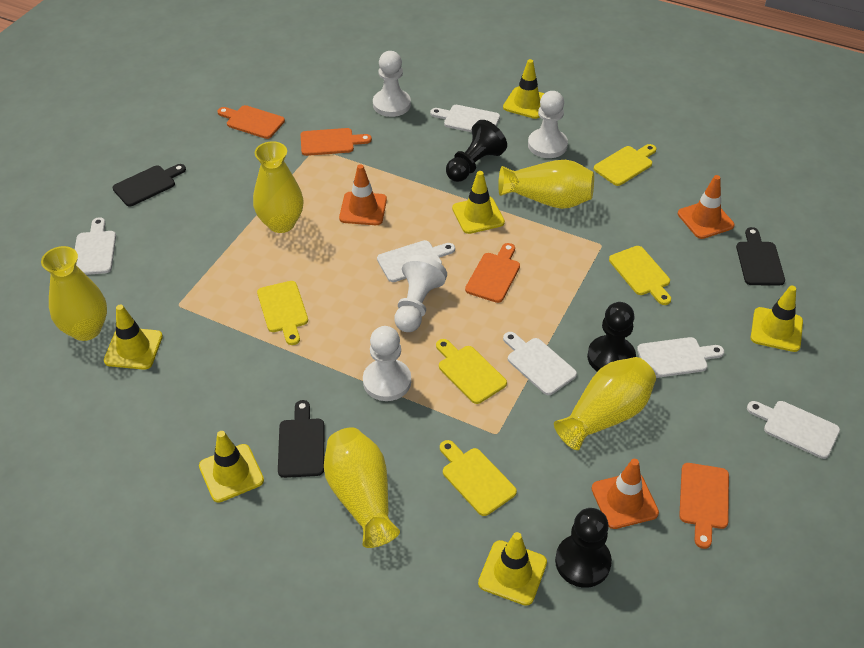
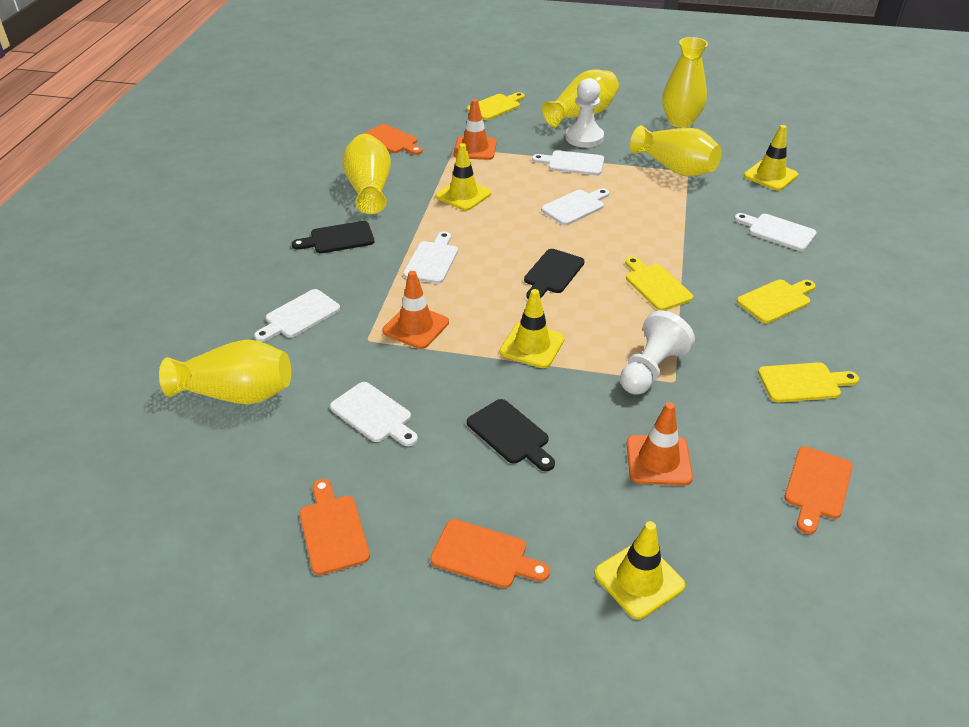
black pawn: [446,120,507,182] [555,508,612,588] [587,302,636,372] = 3 -> none = 0
white pawn: [363,326,411,401] [373,51,411,117] [394,255,447,332] [528,91,568,158] = 4 -> [566,78,604,148] [620,310,695,395] = 2
yellow cutting board: [257,281,308,345] [436,339,507,404] [440,440,517,516] [594,144,657,186] [609,246,671,305] = 5 -> [467,92,525,120] [625,257,693,311] [737,279,816,323] [758,362,859,402] = 4
yellow traffic cone: [104,304,163,370] [199,431,264,502] [452,171,505,234] [478,532,547,606] [503,59,545,119] [751,285,803,352] = 6 -> [435,143,491,211] [500,289,565,368] [594,521,685,619] [744,125,798,191] = 4

